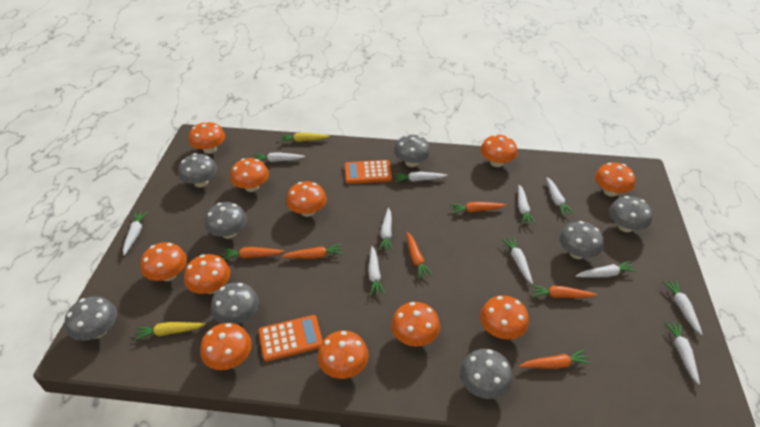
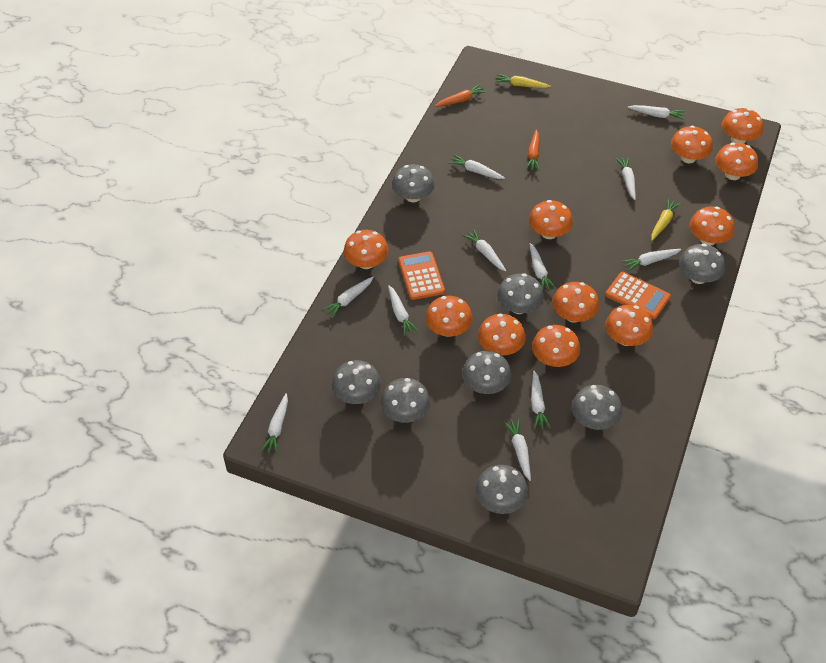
orange carrot: [223,247,284,260] [281,244,343,259] [406,232,433,279] [450,202,507,214] [519,350,591,369] [531,285,597,298] = 6 -> [435,85,486,107] [526,130,540,170] = 2

